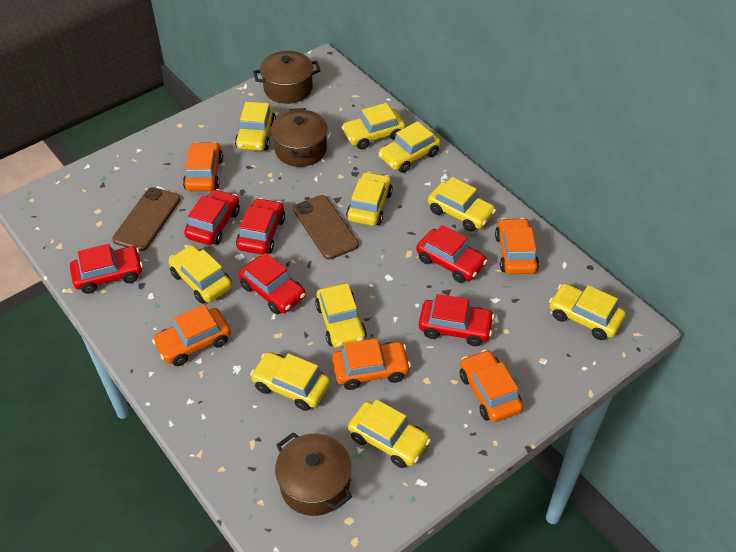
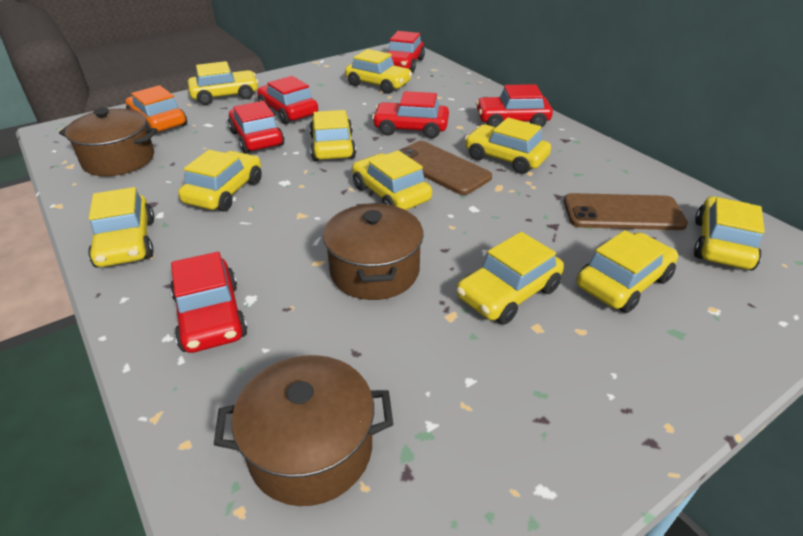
orange car: [152,304,231,366] [183,142,223,191] [332,338,411,390] [460,349,523,422] [495,218,539,274] = 5 -> [126,85,187,132] = 1

